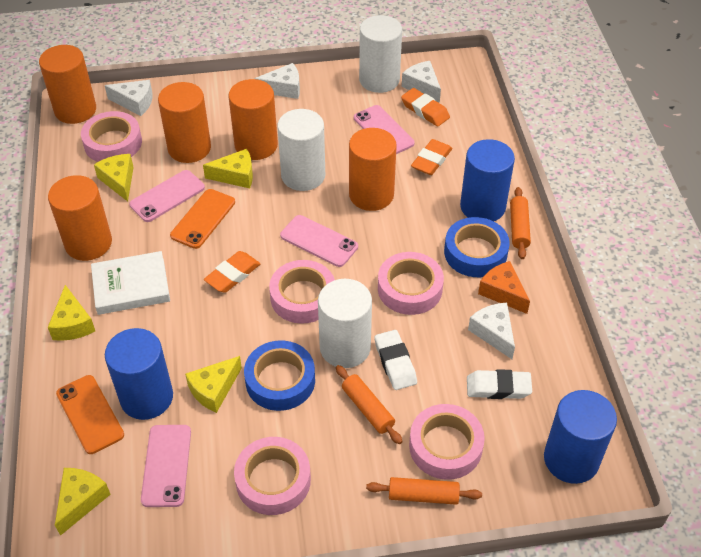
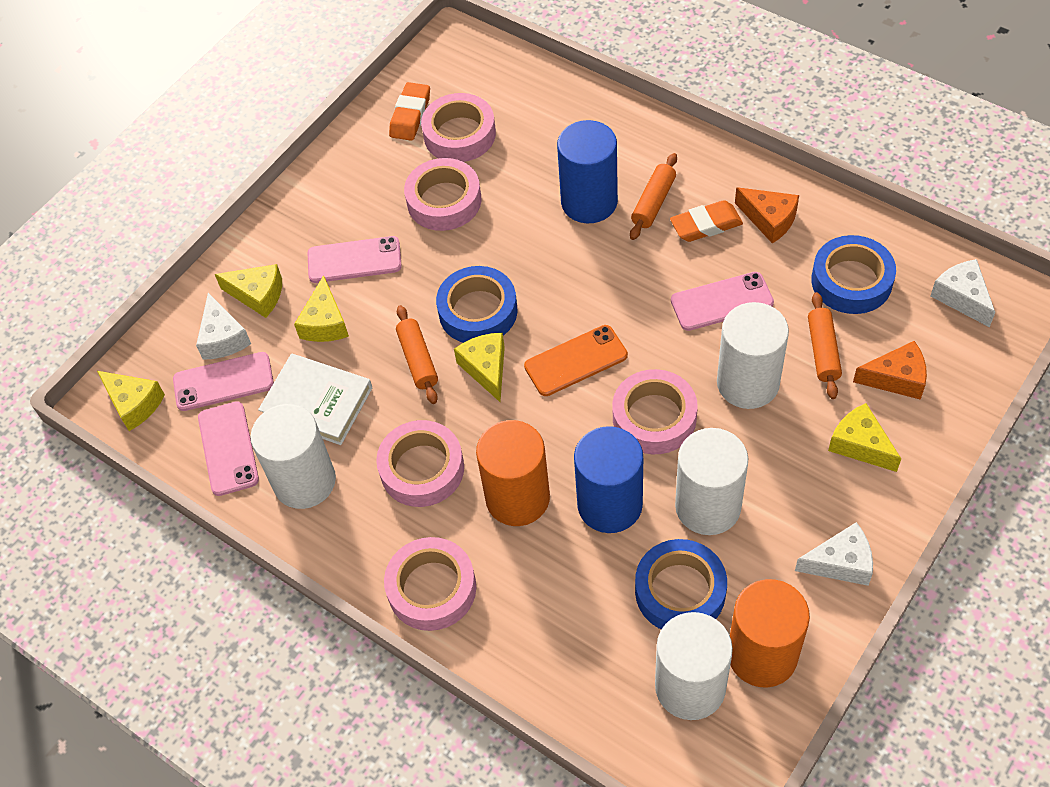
blue cylinder: [105,328,173,420] [460,139,515,221] [544,390,617,484] = 3 -> [557,120,618,223] [574,426,643,533] = 2
blue tape: [244,340,315,411] [444,217,510,277] = 2 -> [436,266,517,343] [635,539,727,629] [811,235,896,314] = 3
orange cheese: [478,261,530,314] = 1 -> [735,187,799,243] [853,341,927,400] = 2
orange cylinder: [39,45,96,124] [48,175,112,261] [158,82,211,163] [228,79,278,160] [349,128,397,211] = 5 -> [476,420,550,526] [730,579,810,687] = 2
orange eraser: [204,251,260,293] [401,88,450,127] [411,139,452,175] = 3 -> [389,82,430,141] [670,200,743,242] = 2
orange phone: [56,375,124,454] [170,189,235,249] = 2 -> [524,325,628,396] = 1
white cheese: [105,80,153,116] [254,63,300,99] [402,61,441,103] [468,303,515,359] = 4 -> [196,293,251,360] [795,522,873,586] [931,259,995,327] = 3
white cylinder: [277,109,325,191] [318,279,372,368] [359,15,402,93] = 3 -> [251,404,336,509] [655,612,733,720] [675,428,748,535] [717,302,789,409] = 4
white eraser: [374,330,417,390] [467,369,532,399] = 2 -> none = 0

